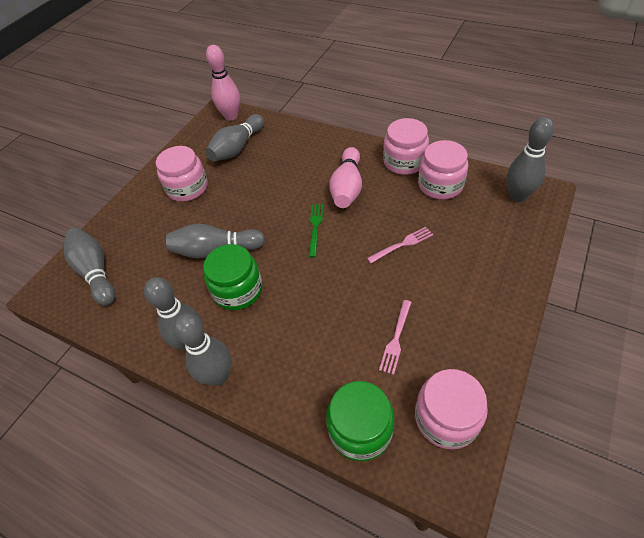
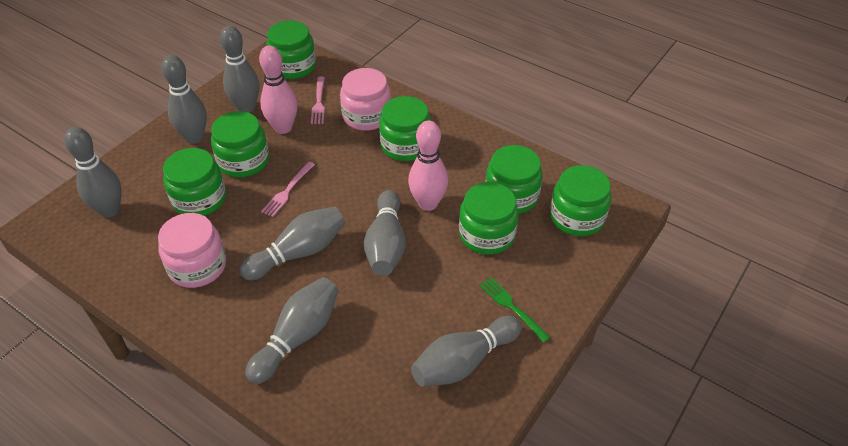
green jar: [203,244,263,310] [326,381,395,461] = 2 -> [163,148,226,216] [211,111,269,177] [266,21,316,79] [379,96,431,161] [459,182,519,254] [485,145,542,214] [550,165,611,236] = 7
grey bowling pin: [64,228,116,306] [144,277,202,351] [166,224,265,259] [173,313,231,386] [206,114,264,161] [507,117,554,202] = 6 -> [64,127,122,217] [161,55,207,144] [220,26,260,113] [239,207,345,280] [245,277,339,384] [364,190,406,276] [411,316,522,387] = 7
pink jar: [156,146,208,202] [383,118,429,175] [415,369,488,449] [418,140,468,199] = 4 -> [158,213,226,288] [340,68,391,131] = 2

